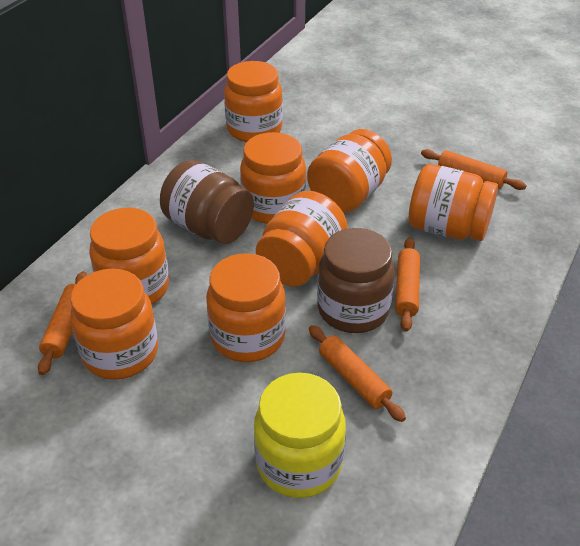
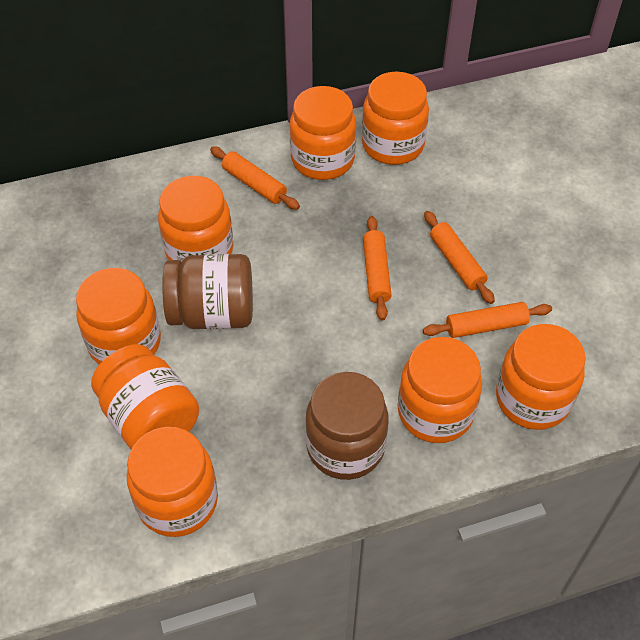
yellow jar: [254,373,346,498] = 1 -> none = 0

